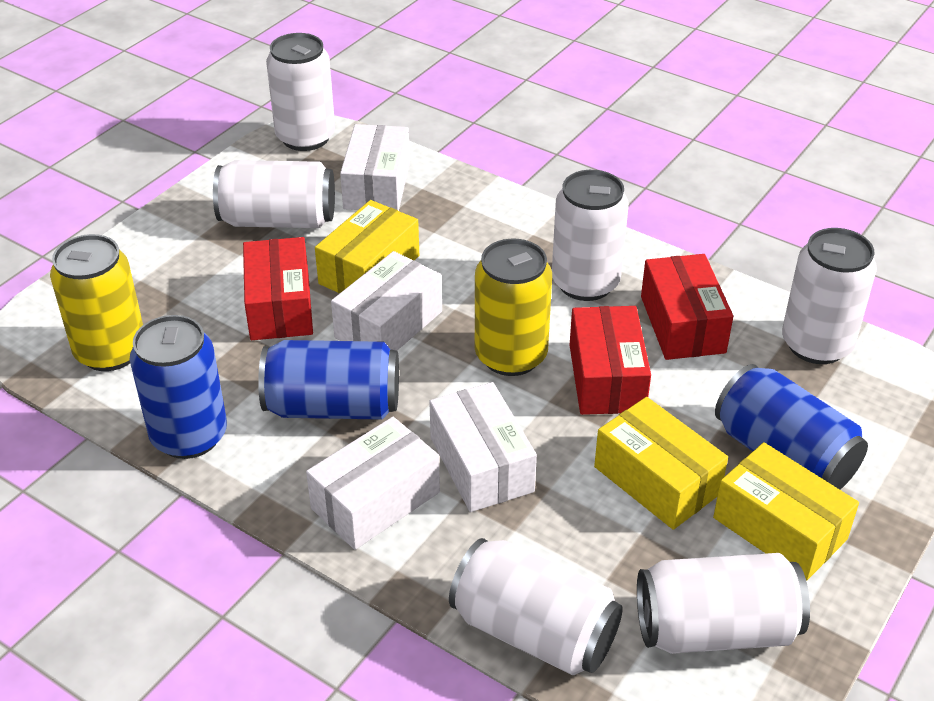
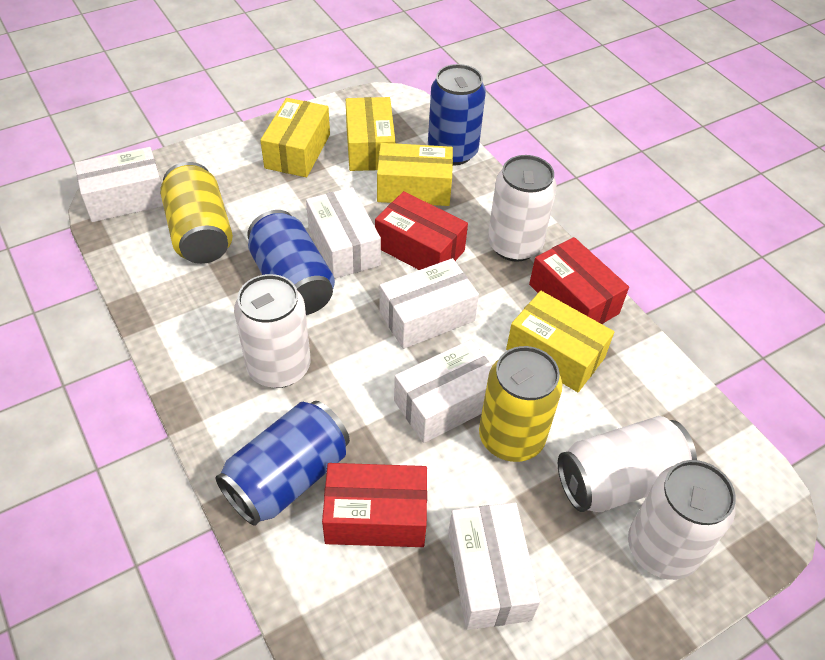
white box: [306,417,440,550] [331,251,442,350] [340,124,410,211] [429,382,537,512] = 4 -> [74,147,163,222] [306,187,381,279] [379,258,479,349] [394,340,492,443] [448,503,540,630] = 5
white can: [213,160,335,228] [266,33,335,151] [449,538,623,675] [552,170,629,301] [637,553,810,654] [782,228,877,364] = 6 -> [234,274,310,388] [488,155,557,262] [558,416,697,512] [628,460,736,580] = 4
yellow box: [315,200,419,294] [594,397,728,530] [713,442,859,581] = 3 -> [260,98,330,177] [346,97,395,171] [377,143,453,206] [506,291,614,392] = 4

